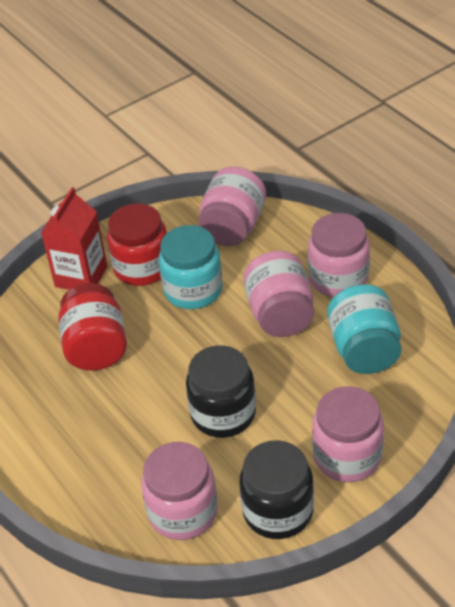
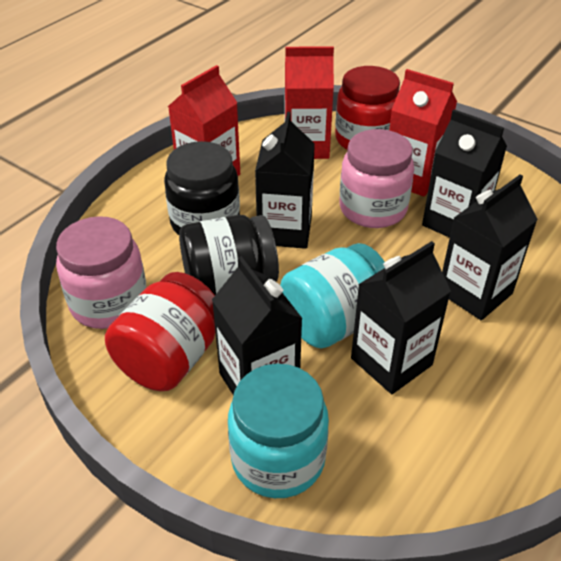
black carton: none = 0 -> [212,256,303,395] [255,112,315,249] [351,241,451,394] [422,109,507,238] [442,174,538,320] = 5
pink jar: [141,442,218,540] [198,167,266,246] [243,251,314,337] [308,213,370,297] [312,386,384,482] = 5 -> [56,216,147,329] [339,129,414,228] = 2
red carton: [41,187,107,290] = 1 -> [168,65,240,176] [285,46,334,159] [389,69,457,197] = 3

